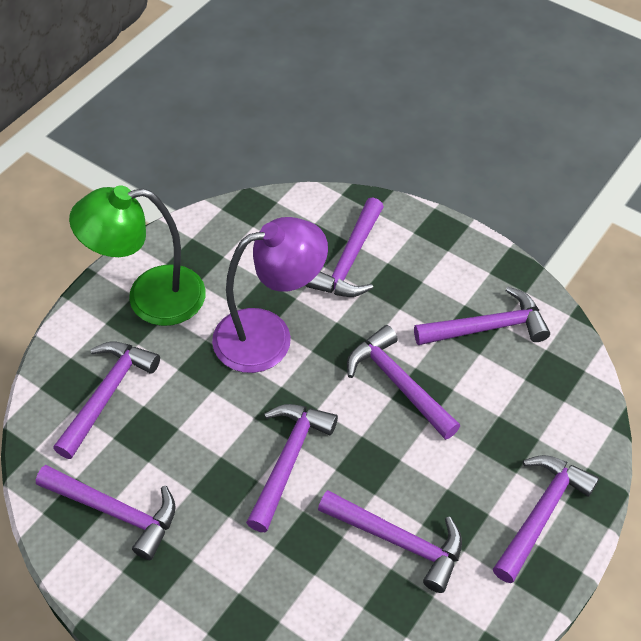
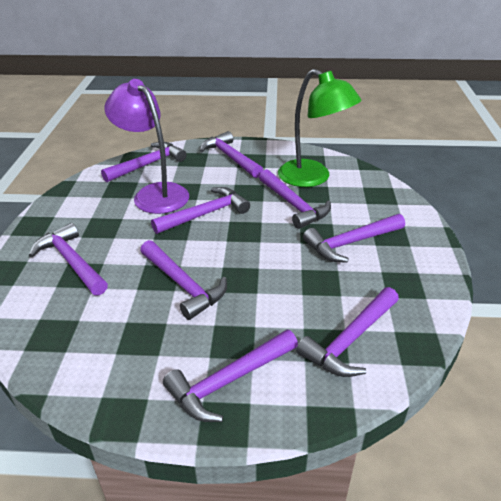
purple hammer: [36,465,176,560] [53,341,160,459] [246,404,338,532] [306,197,384,297] [318,490,462,593] [347,325,460,440] [414,287,550,345] [493,455,599,583] = 8 -> [29,223,108,296] [101,142,186,182] [140,240,227,320] [151,187,250,234] [163,330,298,422] [200,131,263,178] [259,169,331,229] [296,287,399,377] [303,214,405,263] = 9

